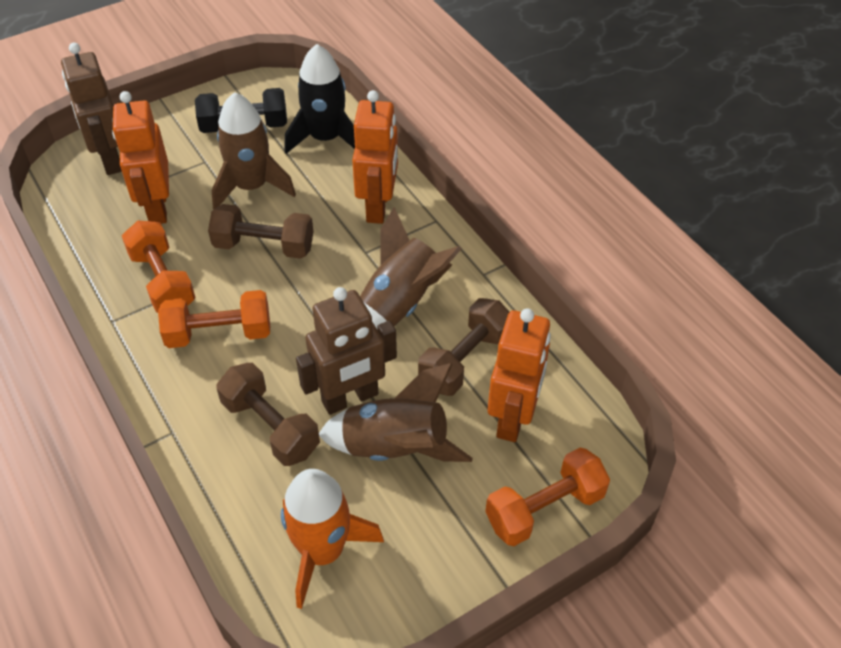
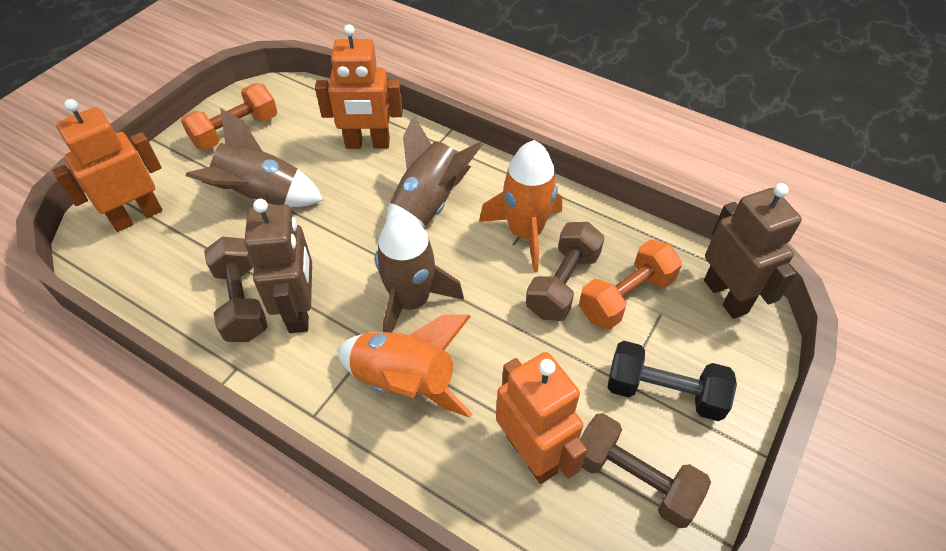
black rocket: [284,44,355,154] = 1 -> none = 0
orange dumbbell: [122,221,195,313] [158,290,270,348] [485,447,610,546] = 3 -> [181,83,277,150] [579,240,682,329] = 2
orange rocket: [281,469,384,609] = 1 -> [337,315,472,418] [479,140,562,272] = 2

